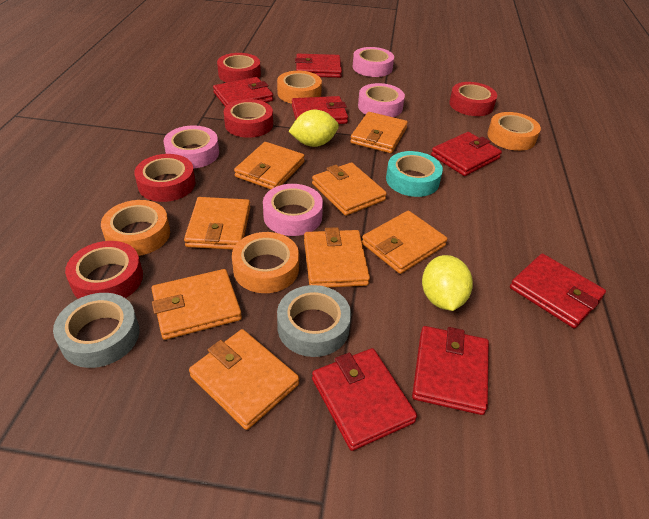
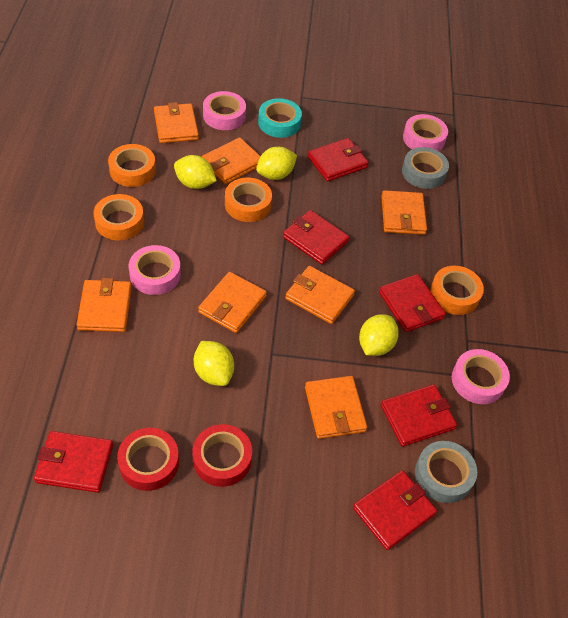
orange wallet: [151,269,242,340] [184,197,250,250] [189,329,299,430] [234,142,305,189] [304,227,370,288] [312,162,387,216] [350,112,408,153] [362,211,448,274] = 8 -> [76,278,132,332] [154,102,199,143] [198,272,267,333] [202,137,260,184] [285,266,355,324] [305,376,367,439] [382,190,427,235] = 7
red tape: [65,241,143,299] [134,154,195,202] [217,53,261,83] [224,99,273,138] [449,82,497,116] = 5 -> [117,428,179,491] [192,424,252,487] = 2
red wallet: [213,77,273,107] [292,96,348,124] [295,54,342,78] [312,348,417,451] [412,326,489,415] [431,132,502,176] [510,253,606,328] = 7 -> [34,431,113,493] [283,210,349,265] [308,138,369,182] [353,470,437,550] [379,274,446,332] [381,384,457,447] = 6
yellow lemon: [288,110,339,147] [422,255,473,311] = 2 -> [174,155,217,189] [194,341,234,386] [256,147,297,180] [359,314,399,356] = 4

